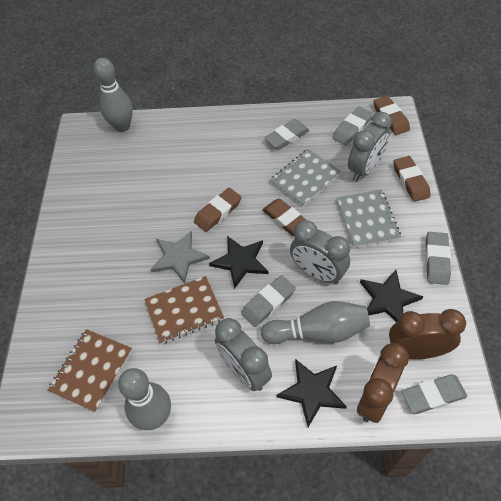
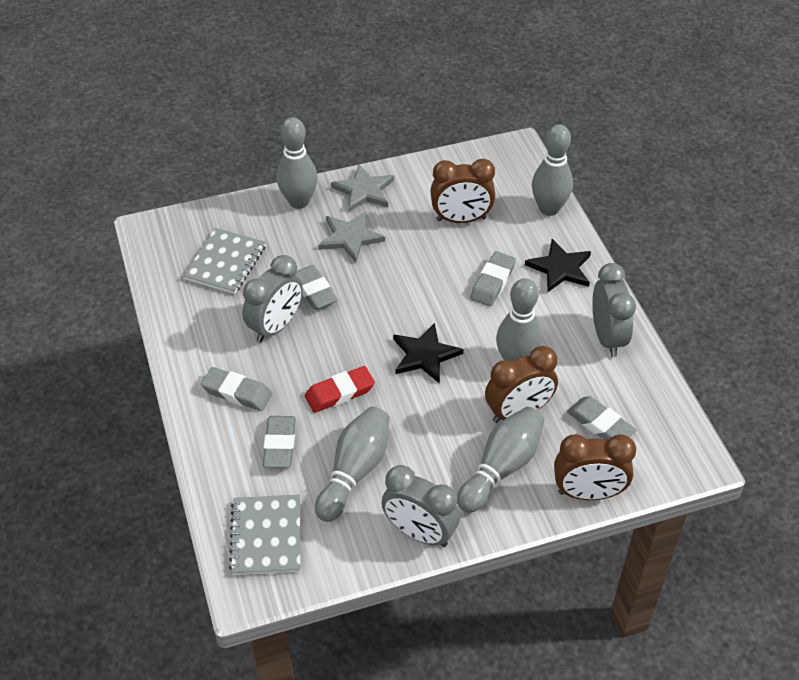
black star: [209,236,268,289] [277,359,347,427] [360,270,423,322] = 3 -> [393,323,463,383] [525,239,591,292] = 2
brown clock: [357,343,409,423] [389,309,466,359] = 2 -> [430,159,495,223] [485,346,558,423] [554,434,636,500] = 3
brown eraser: [194,188,242,232] [262,199,306,236] [374,96,410,135] [394,156,431,202] = 4 -> none = 0
brown notebook: [48,329,132,412] [144,276,224,344] = 2 -> none = 0
grey bowling pin: [94,58,133,132] [118,368,171,430] [261,301,370,344] = 3 -> [277,117,318,209] [315,407,390,522] [457,407,544,513] [496,278,542,362] [532,124,573,216] = 5
grey star: [150,231,210,284] = 1 -> [319,211,385,263] [331,164,394,212] = 2
red eraser: none = 0 -> [305,366,375,413] = 1

